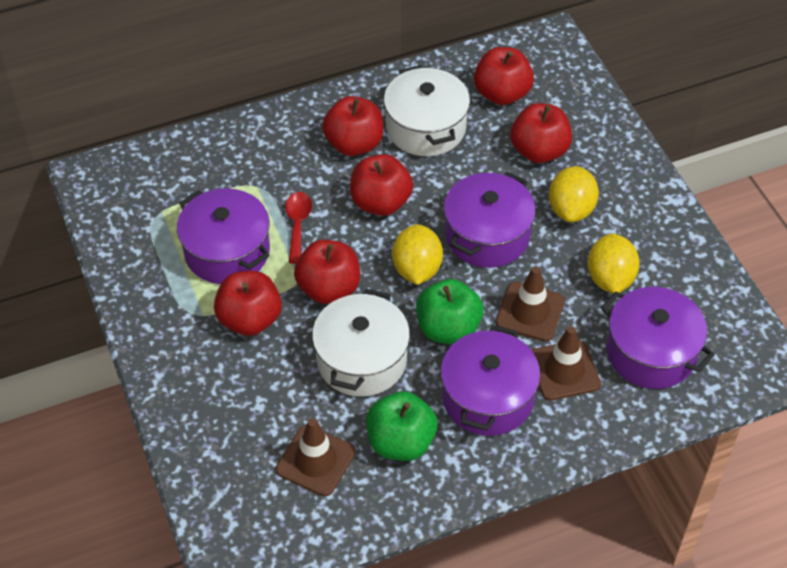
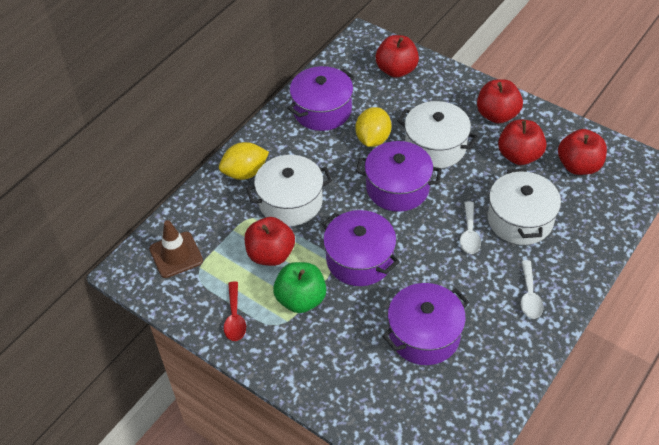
brown traffic cone: [276,418,356,496] [496,267,565,341] [532,326,601,401] = 3 -> [149,220,203,278] = 1
green apple: [366,391,437,461] [416,279,484,344] = 2 -> [273,262,326,313] = 1
red apple: [214,271,282,336] [294,240,360,304] [322,96,383,156] [350,154,413,216] [474,47,534,105] [510,103,572,163] = 6 -> [245,217,295,266] [376,35,419,78] [477,79,523,124] [498,119,546,165] [558,129,607,175] = 5
white pot: [312,289,410,397] [384,65,470,156] = 2 -> [246,155,332,226] [397,101,478,168] [488,169,561,245] = 3
white spoon: none = 0 -> [460,201,481,254] [521,260,543,319] = 2
yellow lemon: [392,224,443,285] [549,166,599,222] [587,233,640,294] = 3 -> [219,142,269,180] [356,107,391,147] = 2

